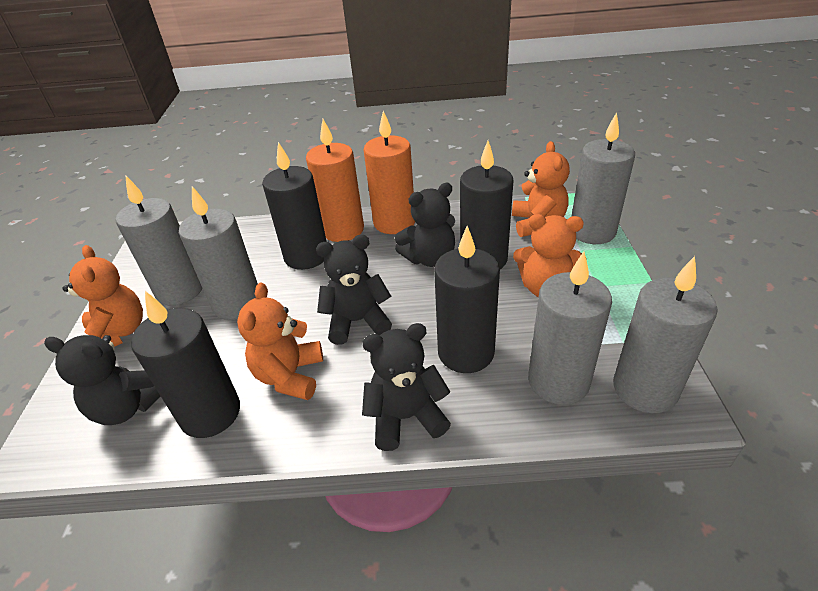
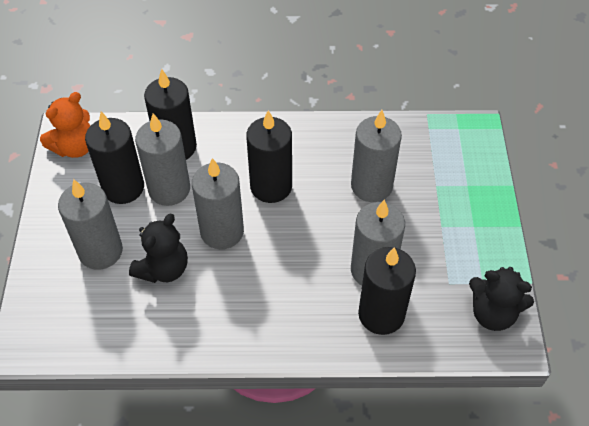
black teddy bear: [44,335,161,425] [316,234,392,345] [362,323,451,451] [395,183,455,267] = 4 -> [129,214,188,283] [469,267,534,331] = 2
orange candle: [306,119,364,242] [364,111,415,234] = 2 -> none = 0
orange teddy bear: [63,245,143,347] [237,283,323,400] [512,141,570,237] [513,214,584,297] = 4 -> [40,92,90,158] = 1

